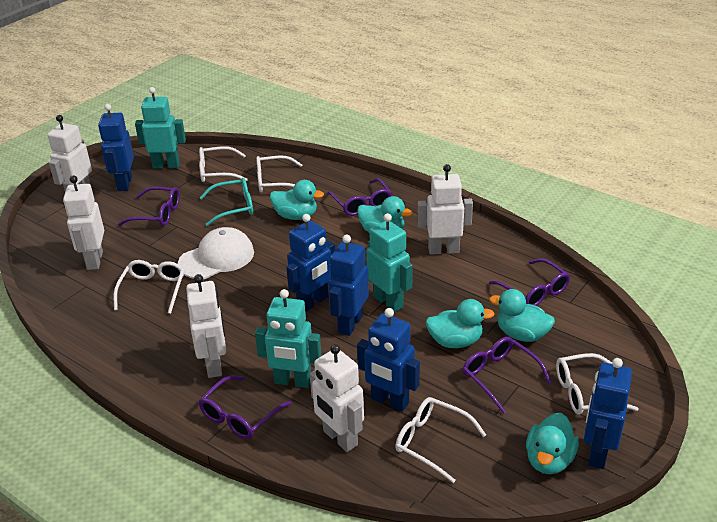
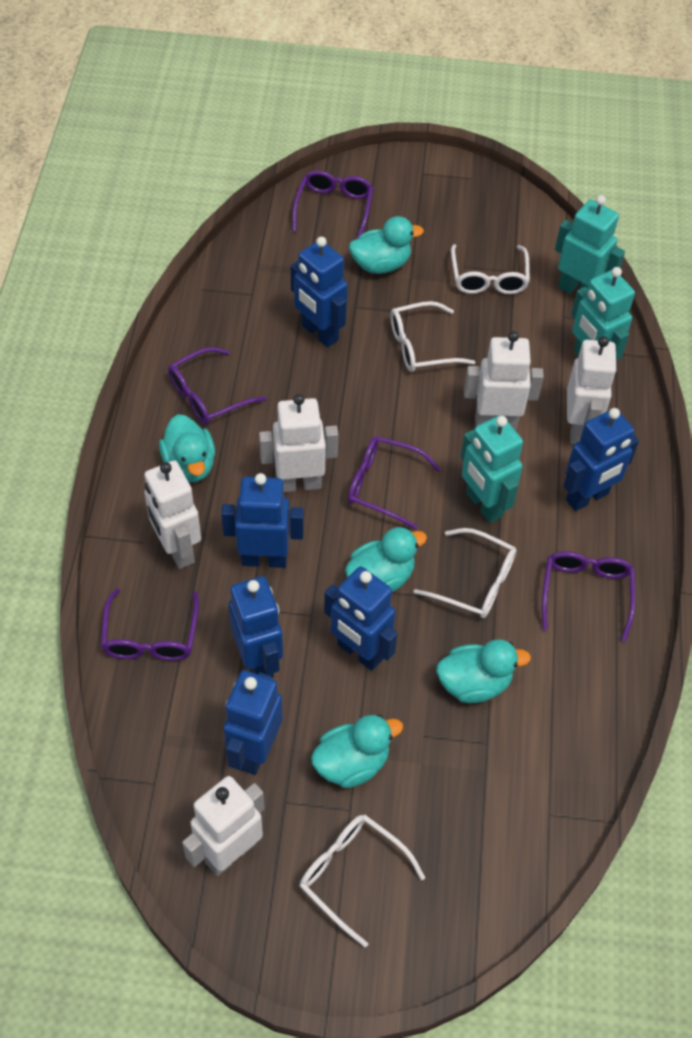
blue robot: [98,104,134,191] [286,214,335,312] [328,235,369,336] [357,308,420,412] [584,358,632,469] = 5 -> [221,473,304,568] [224,670,283,775] [229,576,283,678] [291,237,348,347] [324,566,398,671] [564,408,639,511] = 6
turquoise glasses: [199,178,253,226] = 1 -> none = 0
white cap: [178,227,254,279] = 1 -> none = 0
white glasses: [114,260,185,314] [199,146,248,182] [256,155,302,192] [395,397,486,483] [556,353,639,415] = 5 -> [300,814,425,947] [390,301,475,372] [413,528,517,618] [451,244,530,294] = 4

